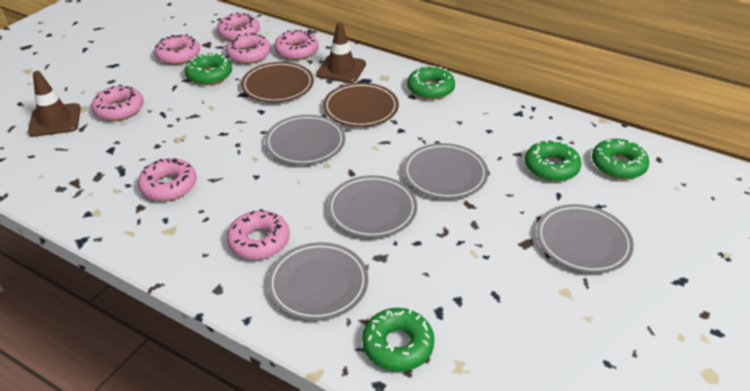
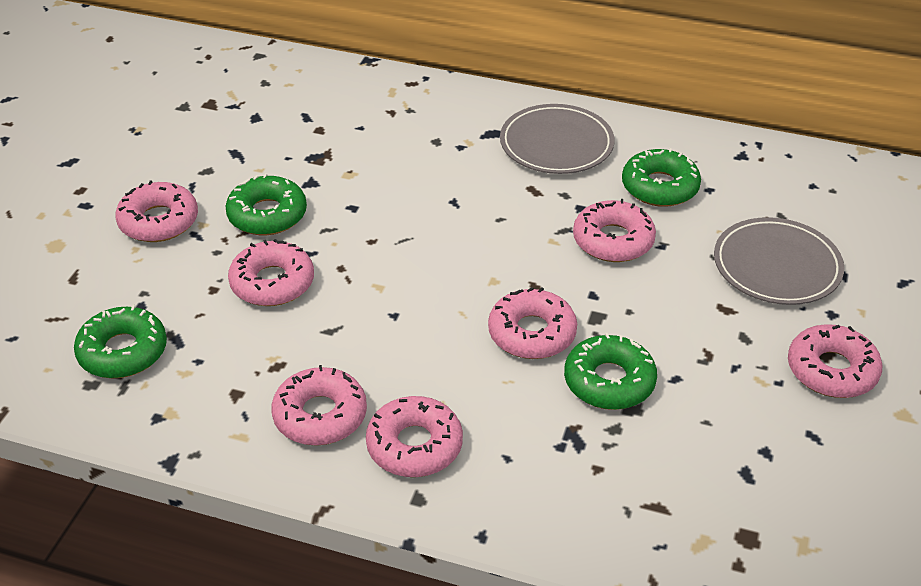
brown plate: [241,62,314,102] [323,83,399,127] = 2 -> none = 0
brown traffic cone: [28,71,81,137] [316,22,366,83] = 2 -> none = 0
green donut: [185,53,232,85] [362,308,434,372] [407,65,455,100] [525,139,581,182] [592,139,649,179] = 5 -> [74,305,167,378] [225,173,307,235] [564,333,657,410] [622,148,701,207] = 4
grey plate: [265,115,345,165] [267,242,368,321] [327,175,417,238] [403,143,488,199] [536,204,634,273] = 5 -> [500,104,614,174] [714,217,844,305] = 2

